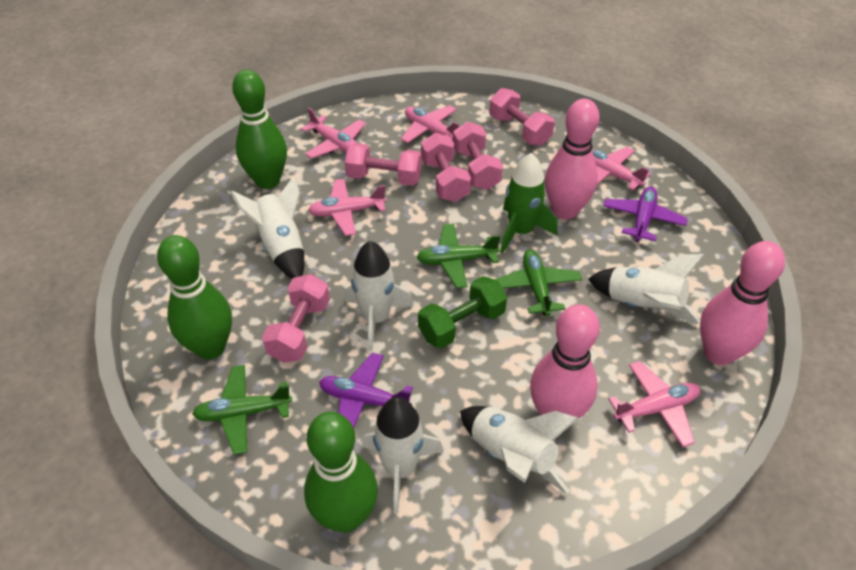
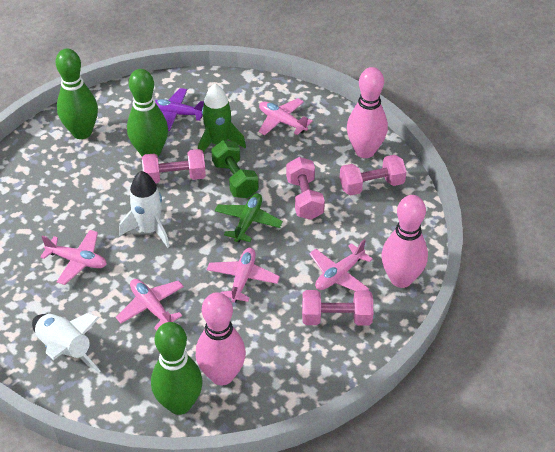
green plane: [192,365,292,455] [416,224,500,288] [494,250,582,316] = 3 -> [215,193,283,242] = 1
pink dumbbell: [262,274,330,363] [345,143,422,186] [421,133,471,202] [453,122,503,190] [489,88,555,146] = 5 -> [142,149,206,184] [286,157,325,220] [302,290,373,326] [340,155,406,196] = 4
purple plane: [319,353,413,428] [603,187,688,242] = 2 -> [155,88,204,131] = 1
white rocket: [231,176,304,279] [344,241,414,351] [362,397,443,514] [460,406,579,494] [588,254,704,323] = 5 -> [32,313,100,373] [119,171,170,248] = 2

